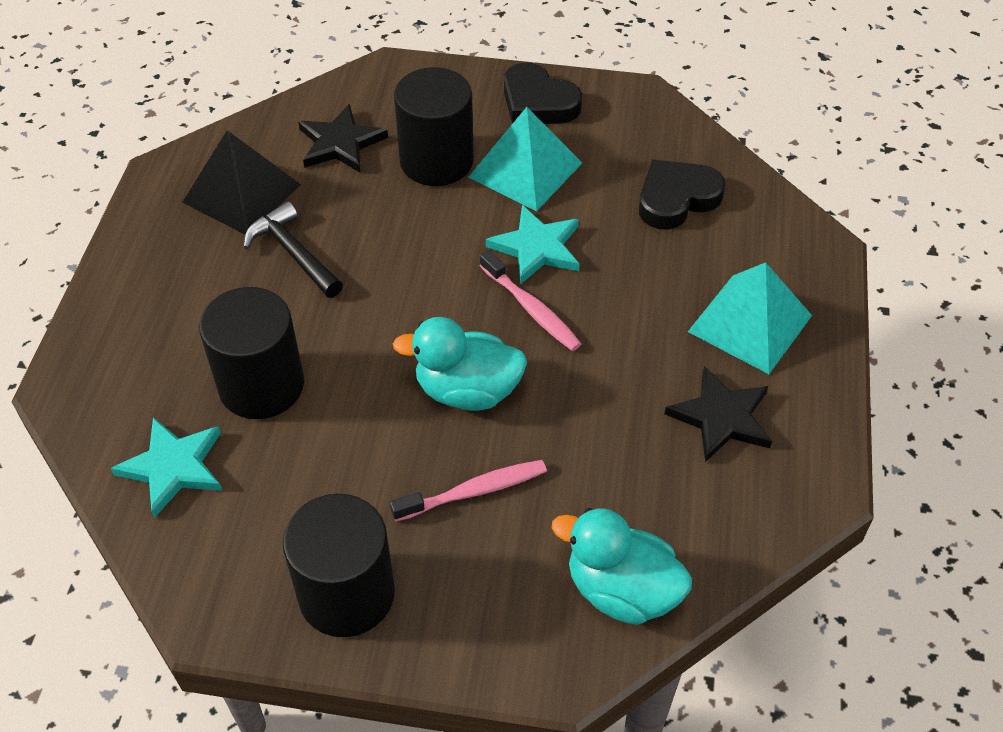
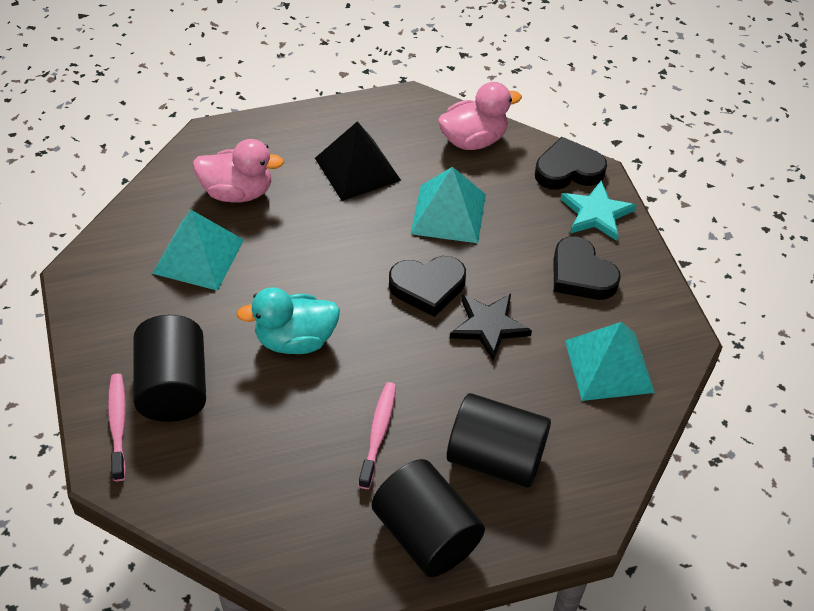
black hammer: [243,201,343,298] = 1 -> none = 0
black heart: [504,62,582,124] [639,159,725,230] = 2 -> [389,256,466,317] [535,137,607,190] [554,236,621,300] = 3
black star: [298,104,388,173] [664,366,772,462] = 2 -> [450,294,532,361] = 1
pink duck: none = 0 -> [193,139,284,202] [438,82,522,150] = 2
turquoise duck: [393,317,527,411] [552,508,692,625] = 2 -> [236,287,340,354] = 1
turquoise pyramid: [468,107,582,211] [688,262,812,374] = 2 -> [152,209,244,291] [411,167,486,243] [565,322,655,401] = 3
turquoise star: [111,417,222,518] [486,205,580,285] = 2 -> [561,180,636,241] = 1

